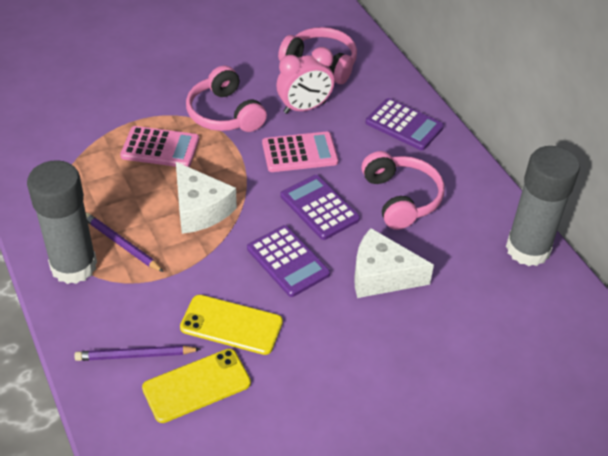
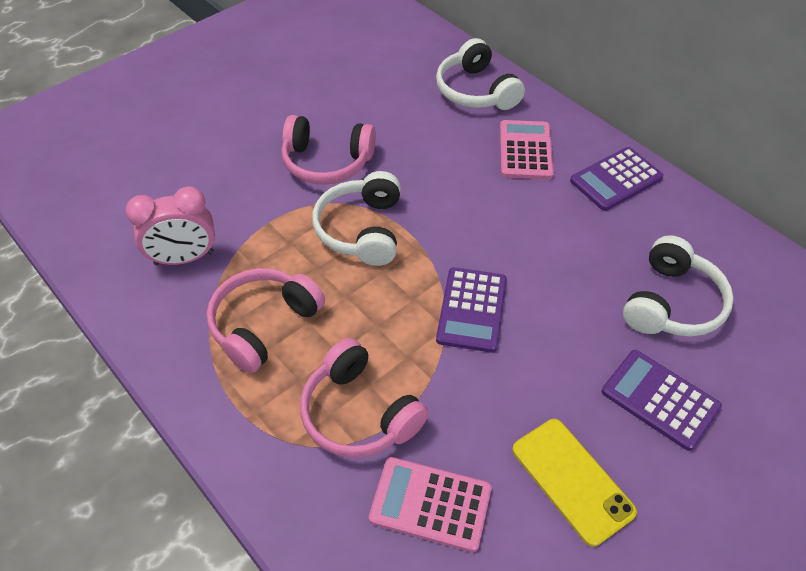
grey glue stick: [27,160,97,284] [506,146,580,266] = 2 -> none = 0
purple pencil: [74,345,201,361] [86,213,164,272] = 2 -> none = 0
white cheese: [176,162,237,234] [355,228,434,298] = 2 -> none = 0
white headphones: none = 0 -> [312,171,401,266] [436,38,525,110] [623,235,734,336] = 3
yellow phone: [142,349,251,423] [180,295,283,355] = 2 -> [512,419,637,547] = 1

